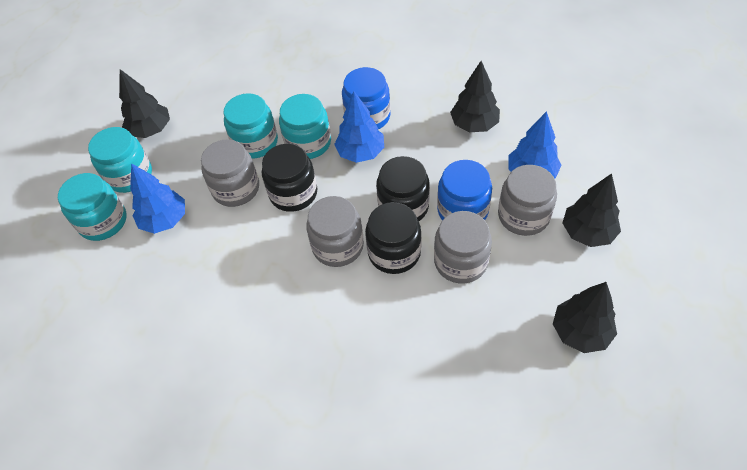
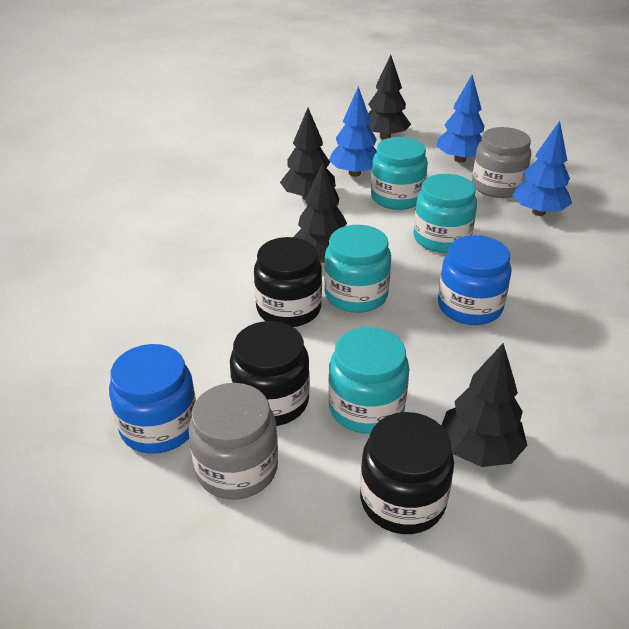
grey jar: [201,139,259,207] [306,196,364,267] [434,211,492,283] [498,165,557,236] = 4 -> [189,383,278,500] [472,127,531,198] = 2

